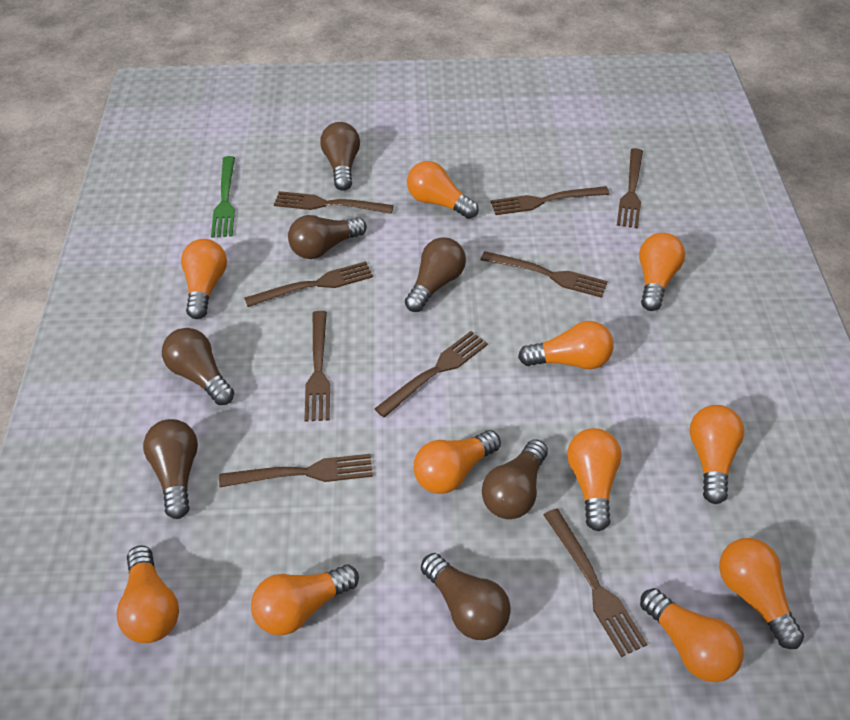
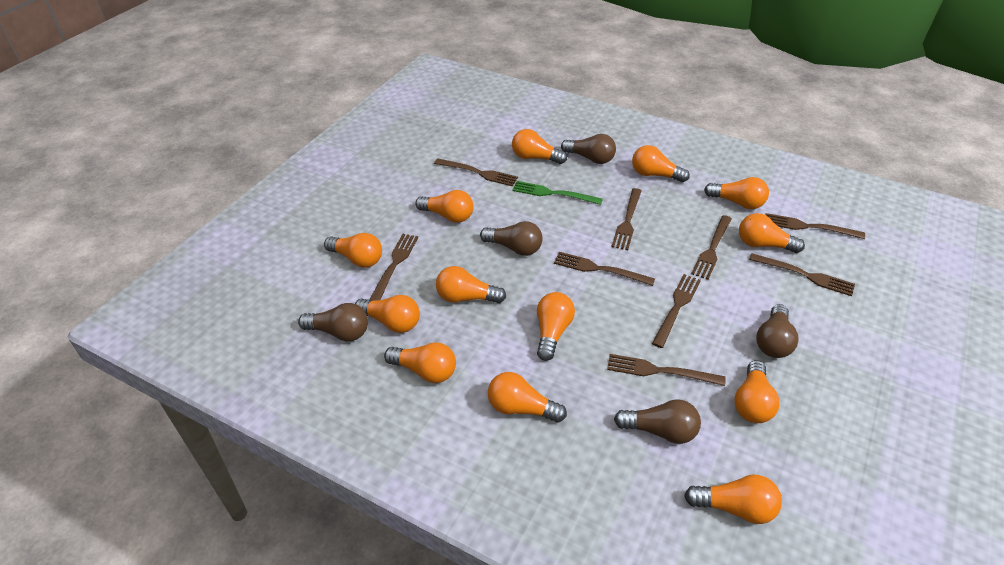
brown light bulb: [143,419,198,519] [162,328,234,405] [288,215,367,259] [320,122,360,191] [405,237,466,312] [421,553,511,640] [482,439,548,519] = 7 -> [298,303,368,341] [480,221,542,256] [561,134,616,164] [614,399,701,444] [756,304,799,358] = 5
orange light bulb: [116,546,179,643] [181,239,227,319] [251,565,359,635] [407,161,479,219] [414,430,501,494] [518,321,614,369] [568,428,622,531] [639,233,685,311] [640,588,744,682] [690,405,744,504] [719,538,804,649] = 11 -> [324,233,382,268] [355,295,420,333] [384,342,456,383] [415,190,473,223] [436,266,506,303] [488,372,567,422] [512,129,567,164] [537,292,575,361] [632,145,690,182] [684,474,782,524] [704,177,769,209] [734,360,780,423] [739,213,805,253] = 13

